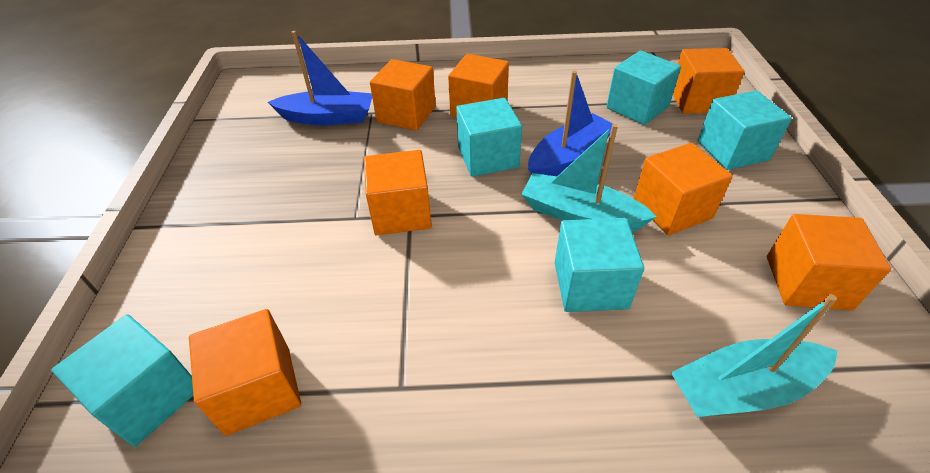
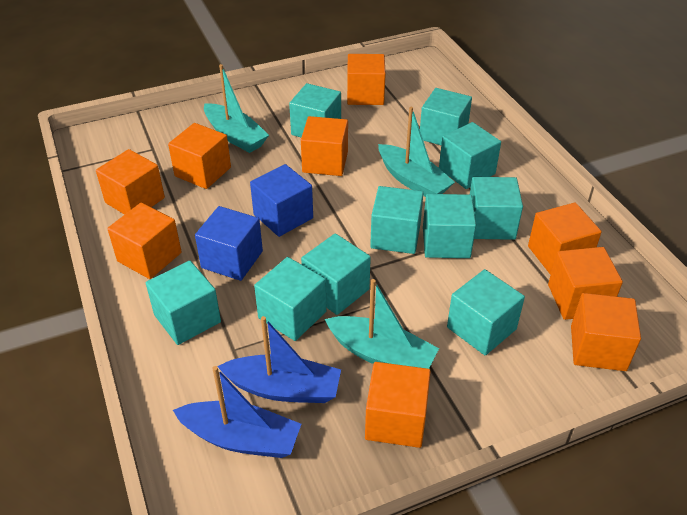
blue cube: none = 0 -> [195,206,263,281] [250,164,313,237] = 2
orange cube: [189,309,301,436] [364,150,432,235] [370,59,436,131] [448,54,509,117] [633,143,733,235] [673,48,744,114] [767,214,891,311] = 7 -> [96,149,165,215] [107,203,182,279] [168,123,231,189] [301,116,348,176] [347,54,386,105] [365,362,431,448] [528,203,602,275] [548,247,623,320] [571,293,641,371] = 9
turquoise boat: [521,124,657,231] [671,294,838,417] = 2 -> [204,64,269,153] [325,279,439,369] [378,107,455,197] = 3
turquoise cube: [51,314,193,447] [456,98,522,177] [555,218,644,312] [606,50,681,125] [698,90,792,170] = 5 -> [146,261,221,345] [254,257,327,341] [289,83,341,137] [301,233,371,315] [370,186,424,254] [420,88,472,145] [423,194,476,258] [439,122,501,189] [447,269,525,355] [470,177,523,240] = 10

